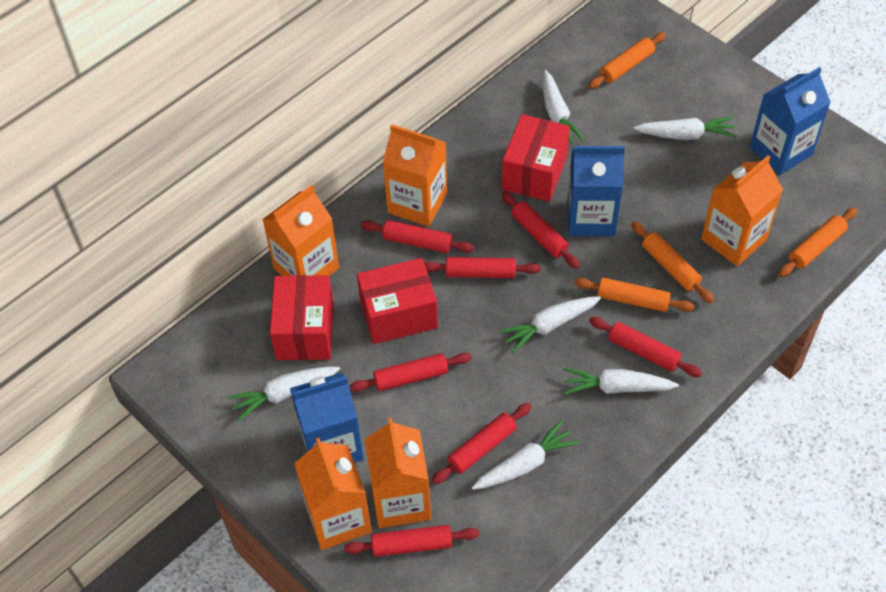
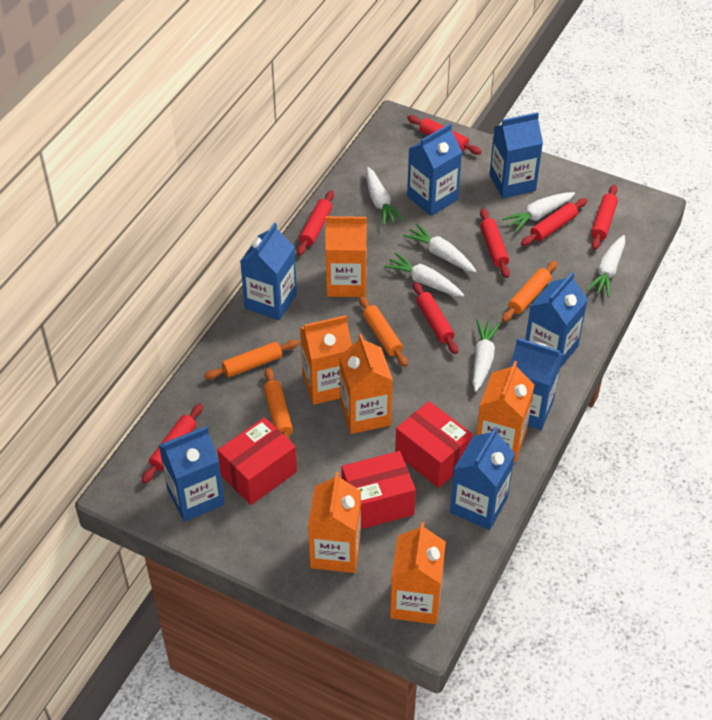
blue carton: [290,372,364,463] [567,146,625,236] [750,67,831,175] = 3 -> [159,426,225,522] [240,222,297,320] [407,124,462,216] [450,427,515,530] [489,112,543,198] [509,338,563,430] [525,272,588,368] = 7
orange carton: [262,185,339,276] [295,438,372,550] [365,418,431,528] [382,124,447,227] [701,155,783,266] = 5 -> [300,315,352,405] [308,472,361,573] [325,216,367,297] [340,334,393,434] [390,522,446,624] [476,361,535,462] = 6

